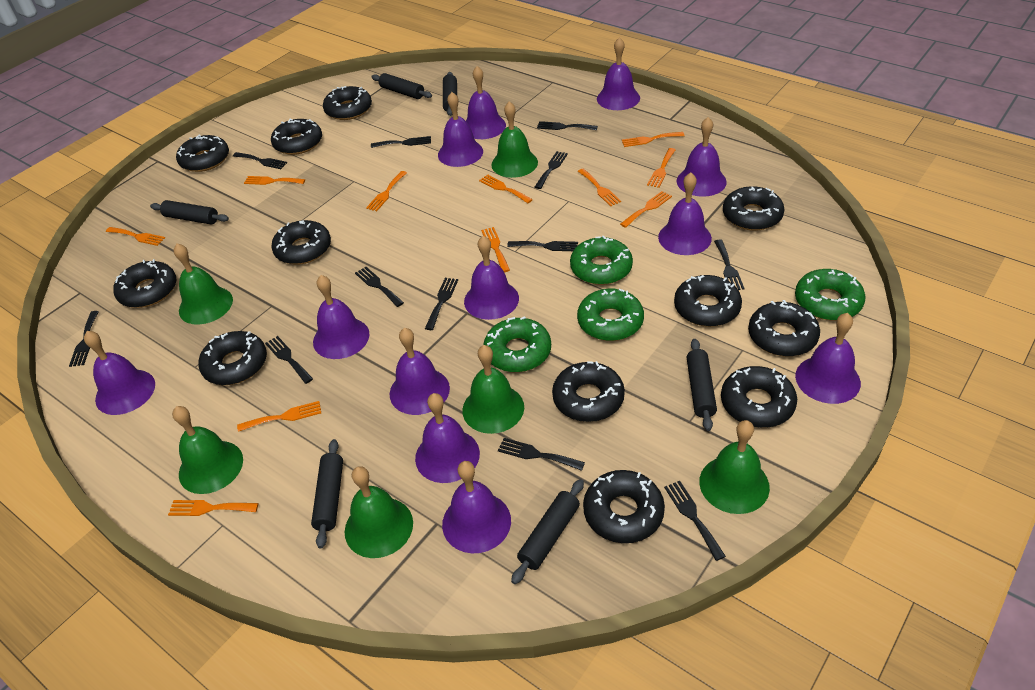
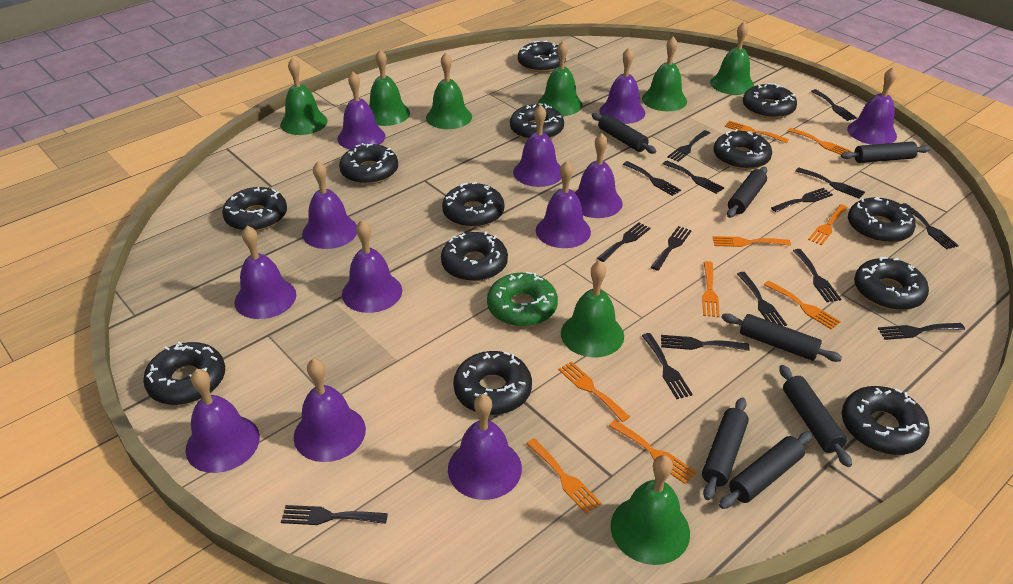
black donut: [113,259,176,308] [176,135,229,172] [199,331,267,385] [271,119,322,155] [271,220,331,265] [323,86,372,120] [552,361,625,422] [583,470,665,543] [674,275,742,327] [721,366,797,428] [723,186,784,231] [748,300,820,357] = 12 -> [143,341,225,405] [222,187,287,231] [339,143,398,185] [441,231,508,282] [442,182,505,228] [453,351,532,415] [510,103,564,140] [518,40,566,73] [713,129,772,170] [743,83,797,119] [842,386,930,455] [848,197,916,243] [854,257,929,310] = 13
black fork: [69,311,99,367] [233,152,287,169] [265,336,313,384] [355,267,404,307] [371,136,431,148] [425,278,458,330] [498,438,585,471] [507,241,578,251] [534,151,568,189] [537,121,598,130] [664,481,726,561] [714,239,745,290] = 12 -> [281,505,388,525] [597,222,651,262] [623,161,681,196] [642,333,693,399] [651,226,692,271] [661,335,750,351] [663,161,724,194] [667,130,710,162] [737,272,787,326] [771,188,833,212] [793,249,841,302] [795,167,865,199] [811,89,857,121] [878,323,965,340] [902,203,959,250] = 15
black rolling pin: [150,200,229,224] [311,439,343,549] [371,73,432,99] [443,72,457,116] [511,479,584,584] [687,339,717,431] = 6 -> [592,113,656,154] [702,397,749,500] [719,432,813,509] [721,313,842,362] [727,167,767,218] [779,365,852,467] [841,141,931,163] = 7
green bell: [172,406,243,494] [174,243,233,325] [345,466,413,558] [462,345,524,434] [491,101,538,178] [699,420,770,514] = 6 -> [280,58,327,135] [369,50,410,126] [426,53,472,129] [538,41,583,116] [561,261,624,357] [611,455,690,565] [642,37,687,111] [710,22,754,95] = 8
green donut: [484,316,551,372] [570,235,633,285] [577,289,644,341] [795,269,866,321] = 4 -> [487,272,558,327] = 1
orange fork: [106,227,165,246] [168,500,258,516] [237,401,321,432] [244,176,305,185] [366,171,407,211] [479,175,533,203] [481,227,510,272] [578,169,621,206] [620,191,672,228] [622,132,685,147] [647,148,676,188] = 11 -> [526,438,601,514] [558,361,630,422] [609,420,696,484] [702,261,720,317] [713,236,791,247] [724,121,789,143] [764,281,841,330] [788,128,851,155] [808,204,848,245] = 9

